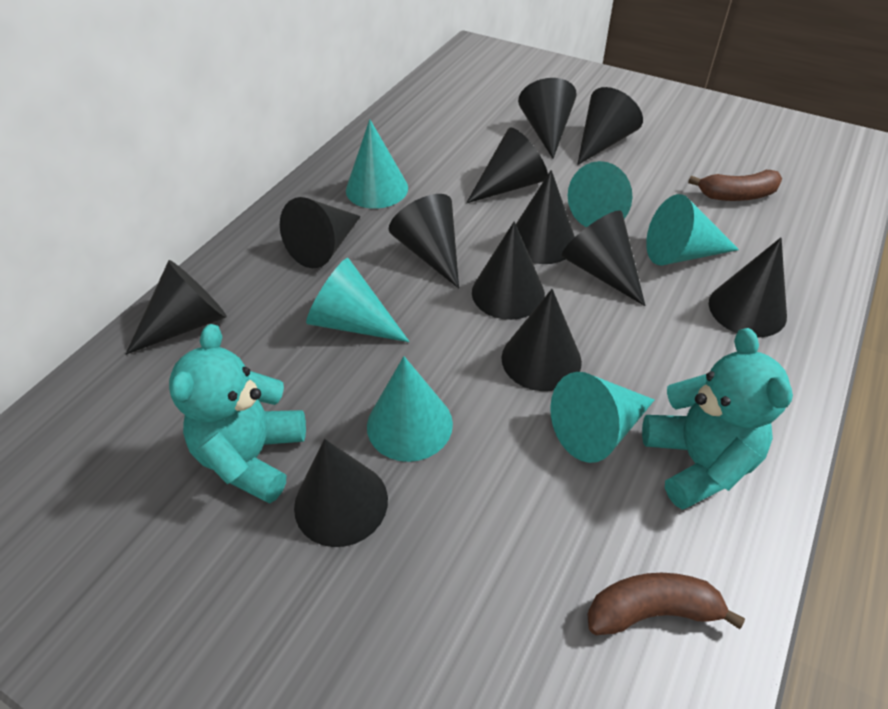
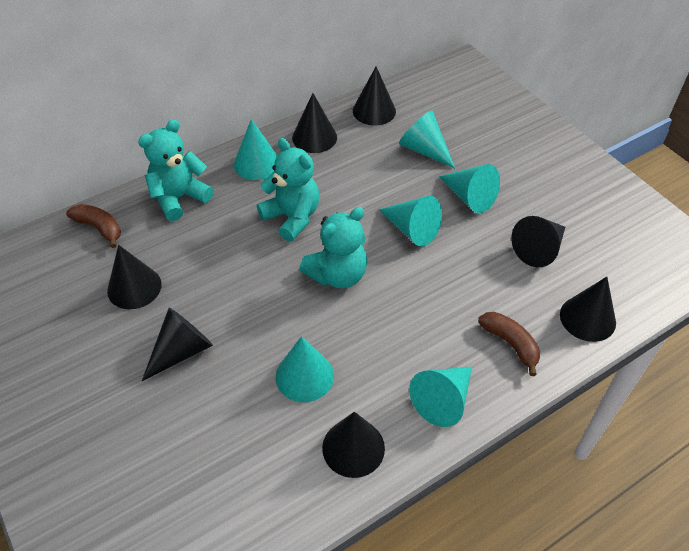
black cone: [126,260,227,355] [280,197,361,268] [294,439,388,547] [389,194,459,289] [466,127,548,203] [472,221,545,320] [501,289,582,391] [516,170,575,264] [518,78,577,159] [562,210,645,306] [577,87,643,165] [709,238,787,337] = 12 -> [107,245,162,309] [142,308,213,381] [292,93,337,153] [322,412,385,478] [353,67,396,125] [512,216,565,267] [560,277,616,342] = 7
turquoise teddy bear: [169,324,306,503] [642,328,793,510] = 2 -> [138,119,214,221] [257,138,319,242] [299,207,367,288] = 3

